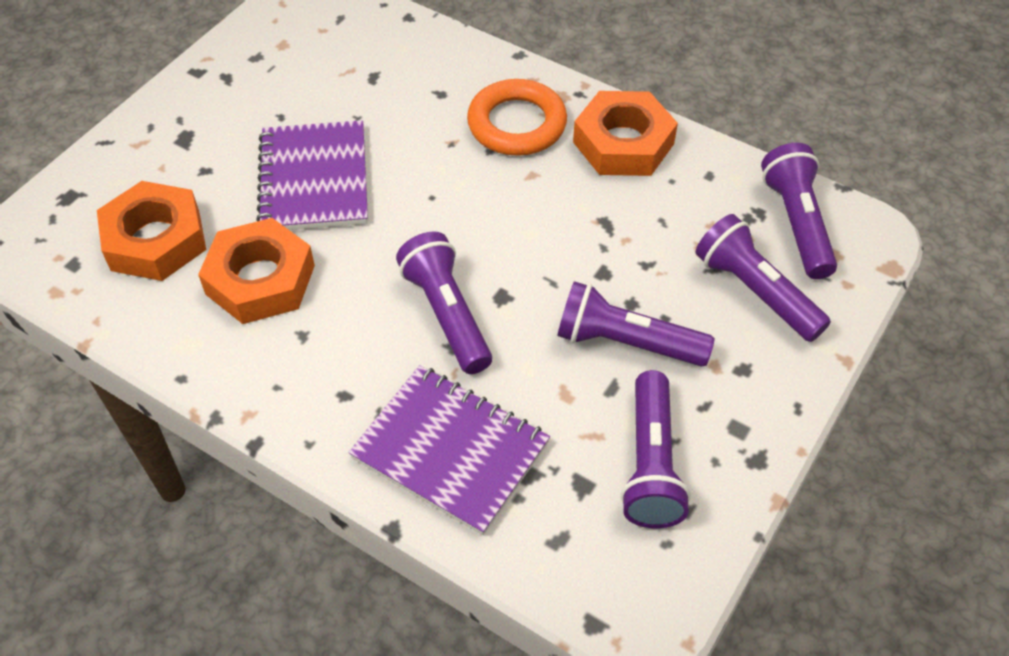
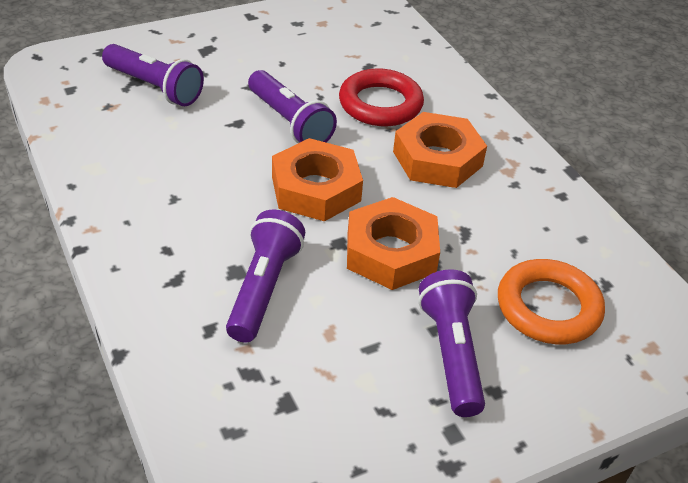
purple flashlight: [396,231,492,374] [557,281,715,367] [620,370,691,528] [695,214,831,342] [761,143,837,279] = 5 -> [102,44,204,106] [226,210,305,342] [248,70,337,143] [418,269,485,417] = 4
purple notebook: [256,120,368,230] [348,365,550,535] = 2 -> none = 0
red ring: none = 0 -> [339,69,424,126] = 1

